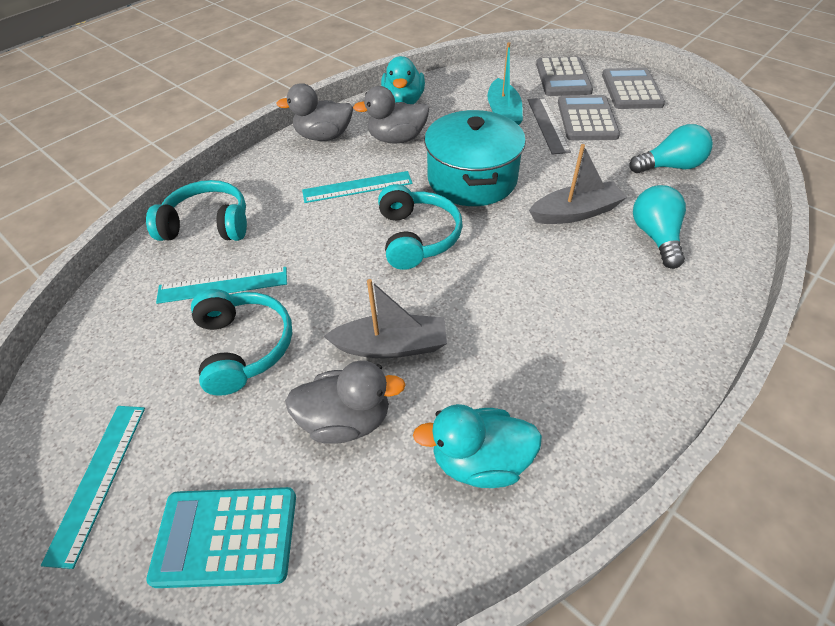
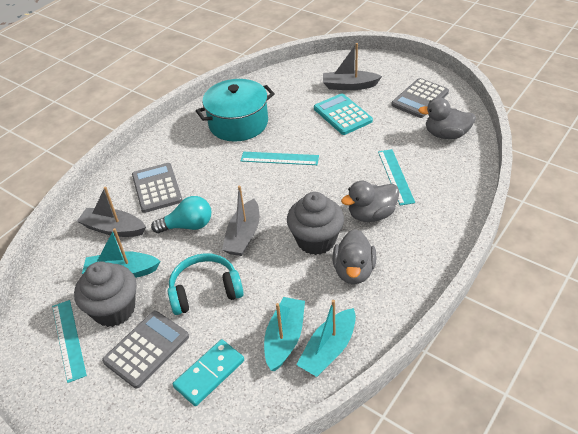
grey boat: [323,279,447,358] [529,144,627,224] = 2 -> [77,187,146,237] [222,186,259,256] [323,43,382,90] = 3
grey cupcake: none = 0 -> [74,261,137,327] [287,192,344,255] = 2
grey ruler: [528,98,571,155] = 1 -> none = 0
turquoise boat: [488,42,523,125] = 1 -> [82,228,161,278] [264,297,305,372] [296,300,356,377] = 3
turquoise domino: none = 0 -> [173,339,244,406] = 1
turquoise duck: [381,56,425,104] [413,404,542,488] = 2 -> none = 0
turquoise headphones: [146,180,247,241] [191,289,292,396] [378,184,463,270] = 3 -> [168,253,244,315] = 1
turquoise light bulb: [629,124,713,173] [633,185,686,269] = 2 -> [151,196,211,233] = 1

